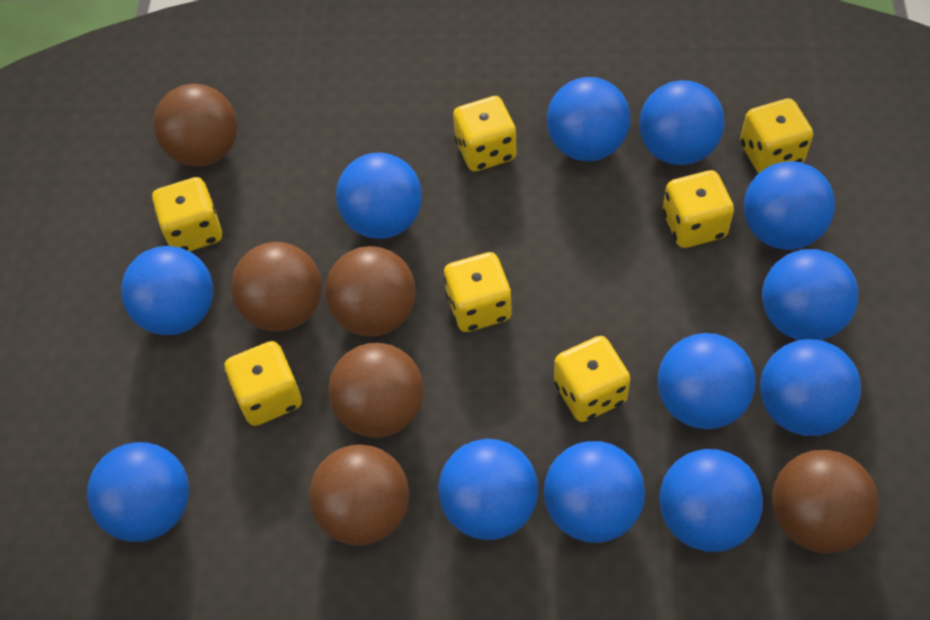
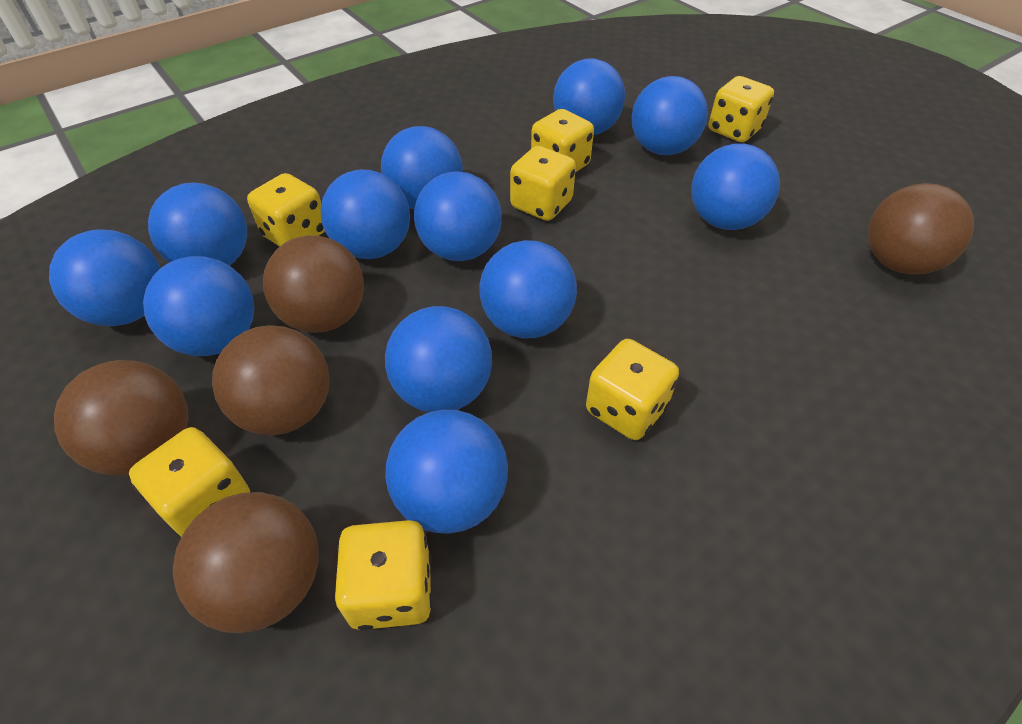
brown ball: [154,84,237,167] [231,242,322,332] [309,444,409,546] [325,246,416,337] [329,343,424,438] [772,450,879,554] = 6 -> [54,360,189,476] [173,492,319,633] [212,325,330,435] [263,235,364,333] [868,183,974,275] = 5

